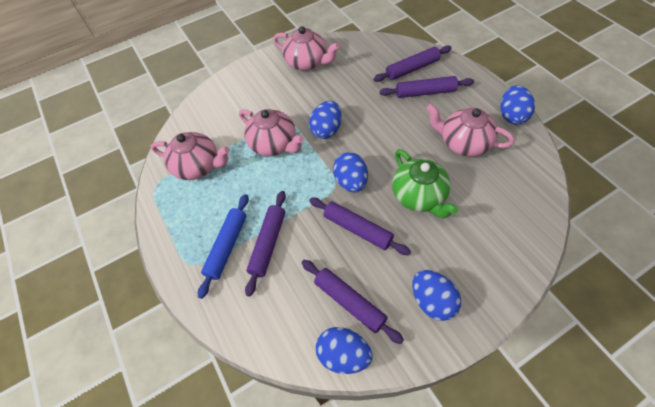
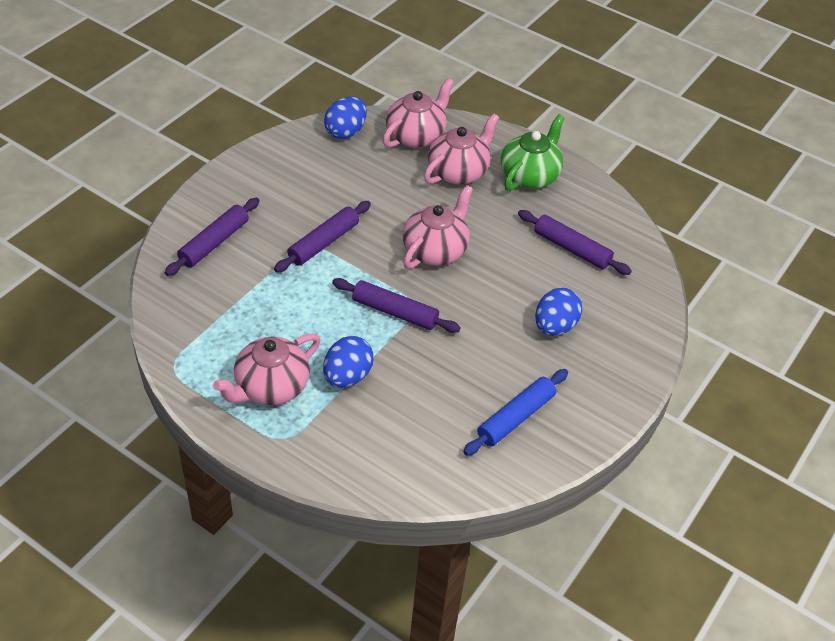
blue egg: [309,101,342,139] [316,327,372,374] [333,152,368,192] [412,270,461,321] [500,85,535,125] = 5 -> [323,336,374,388] [324,97,367,139] [535,288,582,336] = 3
purple rolling pin: [245,191,286,297] [302,260,404,344] [309,198,411,255] [374,46,452,82] [380,76,474,98] = 5 -> [165,198,259,276] [274,201,371,273] [332,278,461,333] [518,210,632,275] = 4

